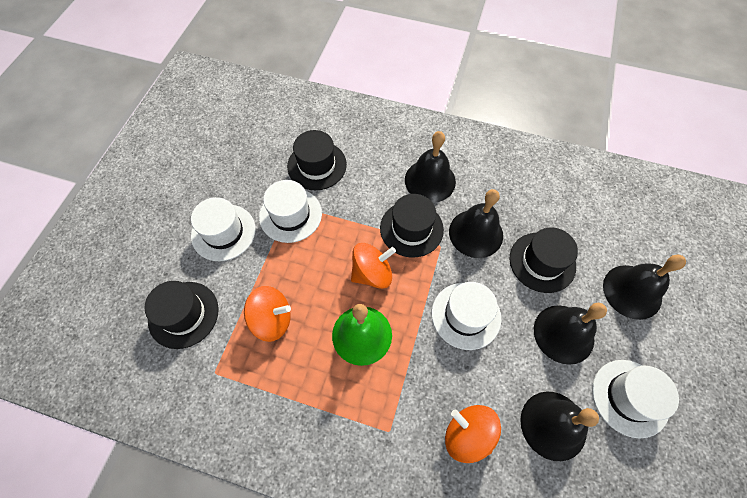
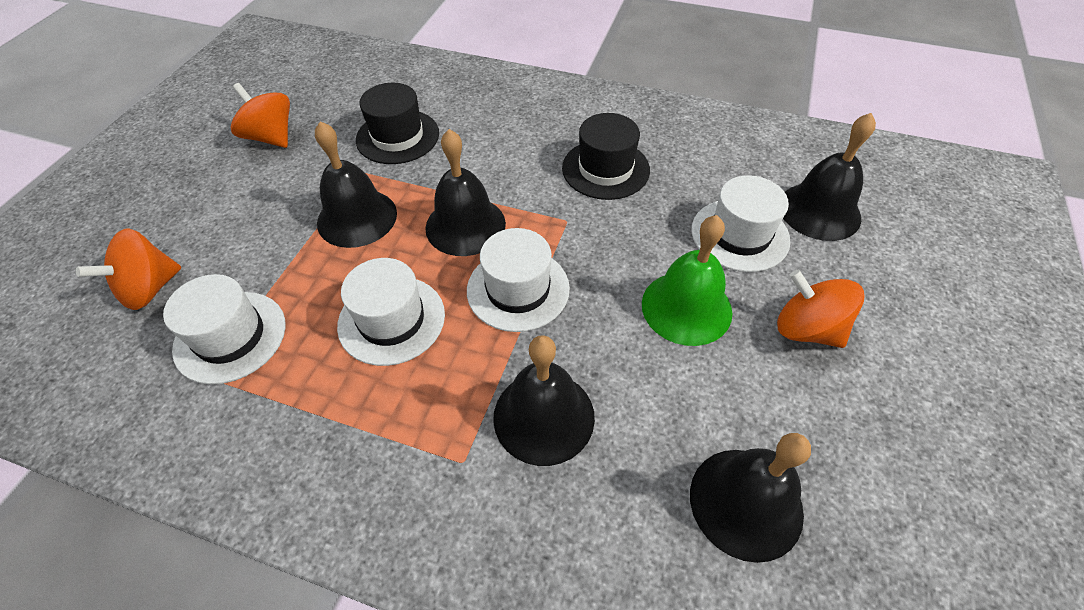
black hat: [144,281,219,349] [287,130,347,190] [380,194,444,258] [509,228,578,293] = 4 -> [356,83,439,164] [562,113,650,200] = 2

